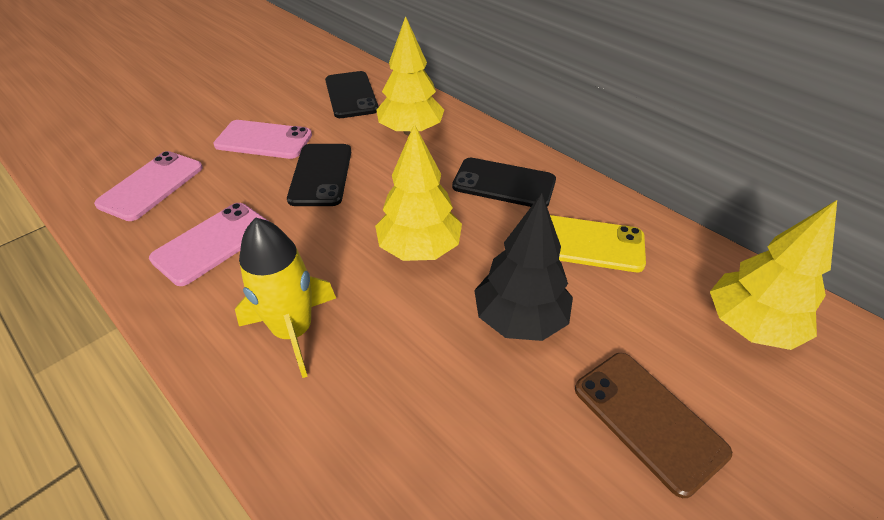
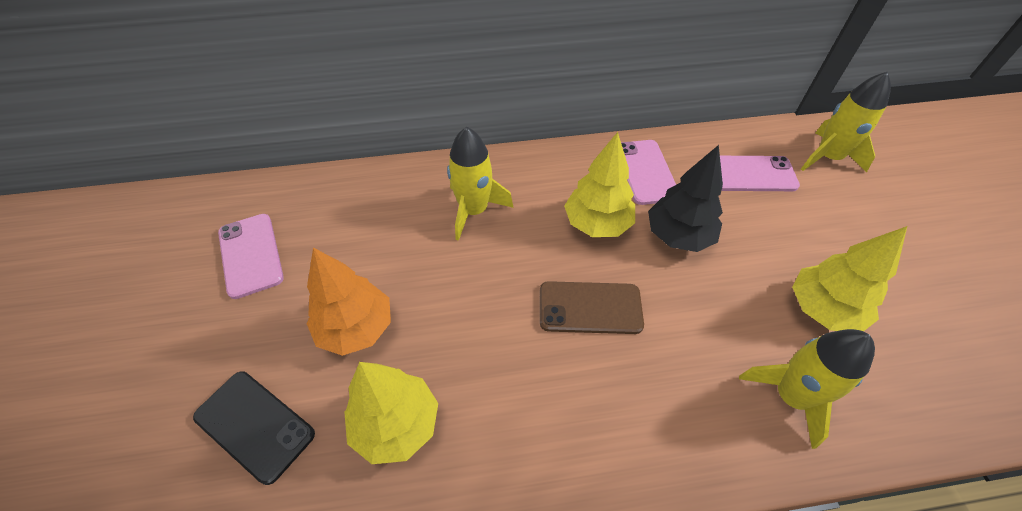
black phone: [287,144,351,206] [325,71,379,118] [452,158,556,207] = 3 -> [193,371,315,485] = 1
orange tree: none = 0 -> [307,248,391,356] = 1
yellow phone: [550,215,646,272] = 1 -> none = 0
yellow rocket: [235,217,336,378] = 1 -> [447,127,514,241] [739,329,875,449] [801,72,891,172] = 3

